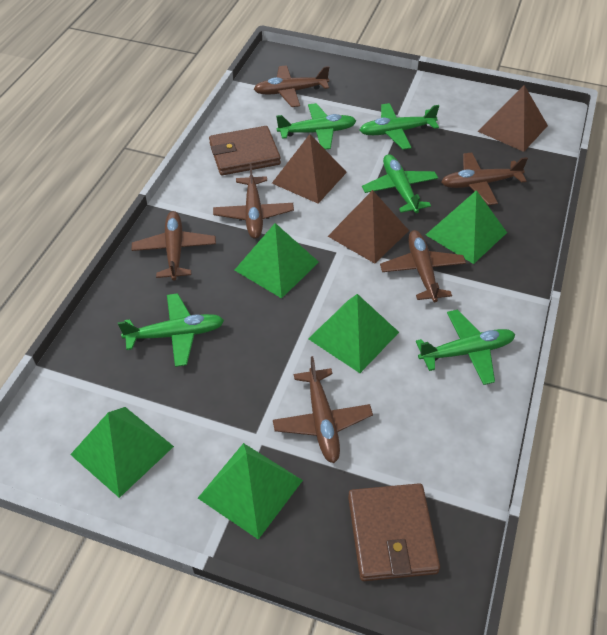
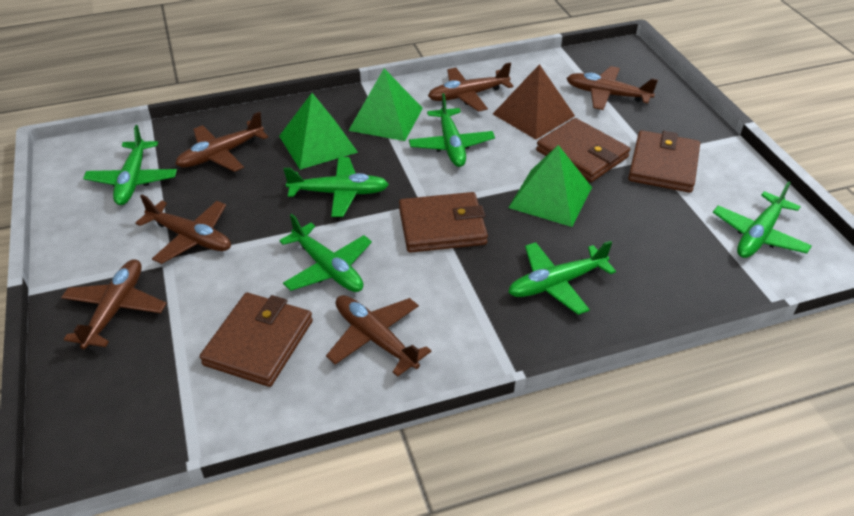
brown pyramid: [272,134,347,204] [328,190,409,264] [477,85,548,152] = 3 -> [493,64,575,139] = 1
brown wallet: [209,126,281,175] [348,483,440,581] = 2 -> [200,293,313,387] [399,192,488,253] [536,118,630,182] [628,130,700,193] = 4
green plane: [118,293,224,367] [276,103,356,150] [360,103,439,150] [362,154,438,213] [416,310,515,385] = 5 -> [83,125,177,205] [279,214,372,292] [284,157,389,217] [409,93,495,167] [508,241,616,315] [713,181,812,258] = 6
green pyramid: [70,407,174,498] [198,443,303,540] [235,223,319,299] [308,294,399,373] [426,190,507,264] = 5 -> [279,93,358,170] [348,69,423,141] [508,145,592,227] = 3

